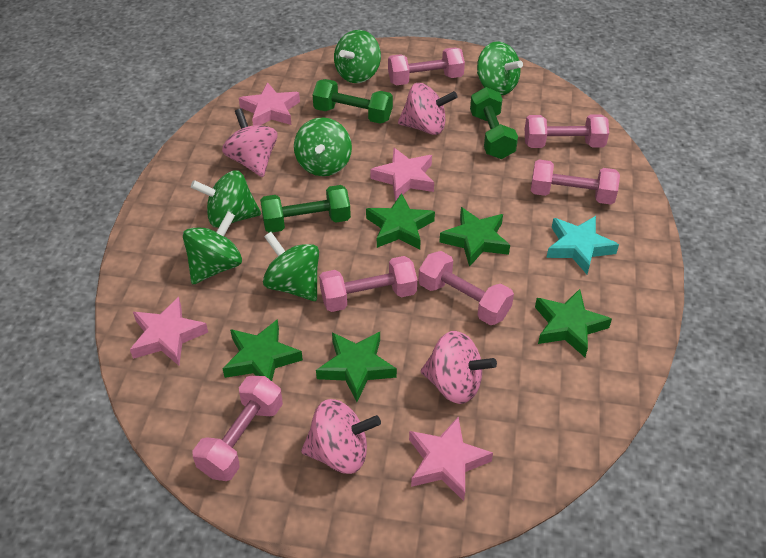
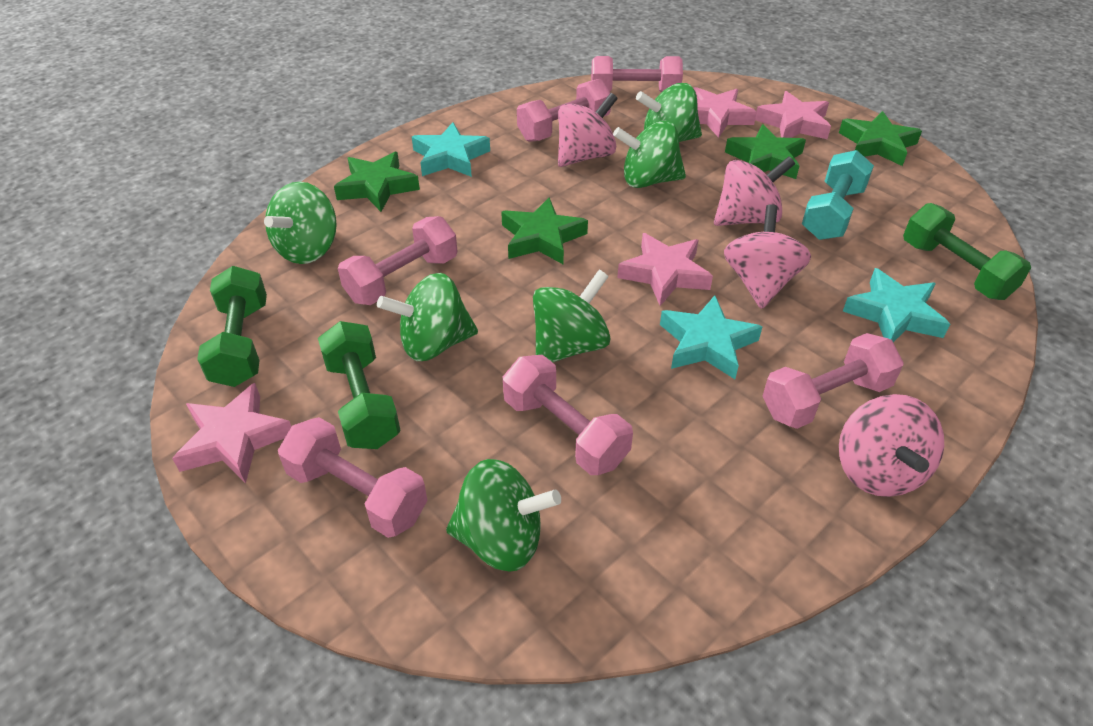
green star: [223,319,303,381] [316,332,397,402] [366,193,435,249] [439,207,510,267] [535,289,612,357] = 5 -> [334,152,420,212] [501,197,588,264] [725,124,806,179] [839,111,922,166] = 4
turquoise dumbbell: none = 0 -> [802,150,874,240] = 1
turquoise star: [546,216,619,274] = 1 -> [412,122,490,177] [660,295,762,379] [843,268,950,342] = 3

